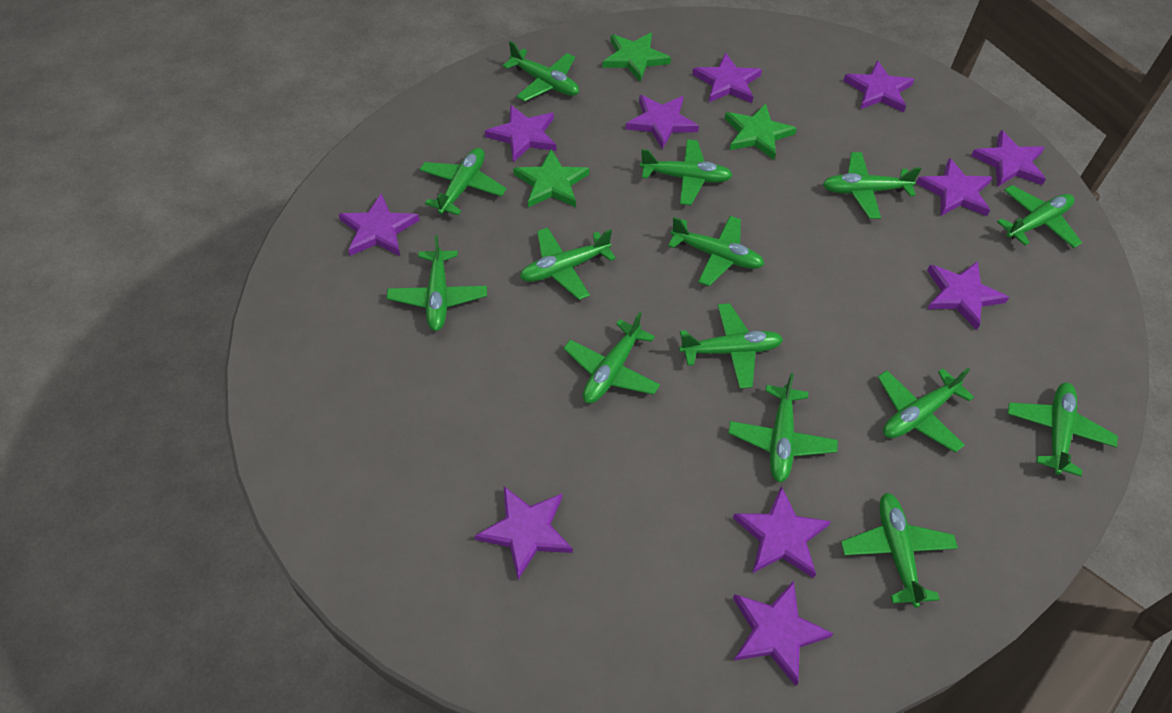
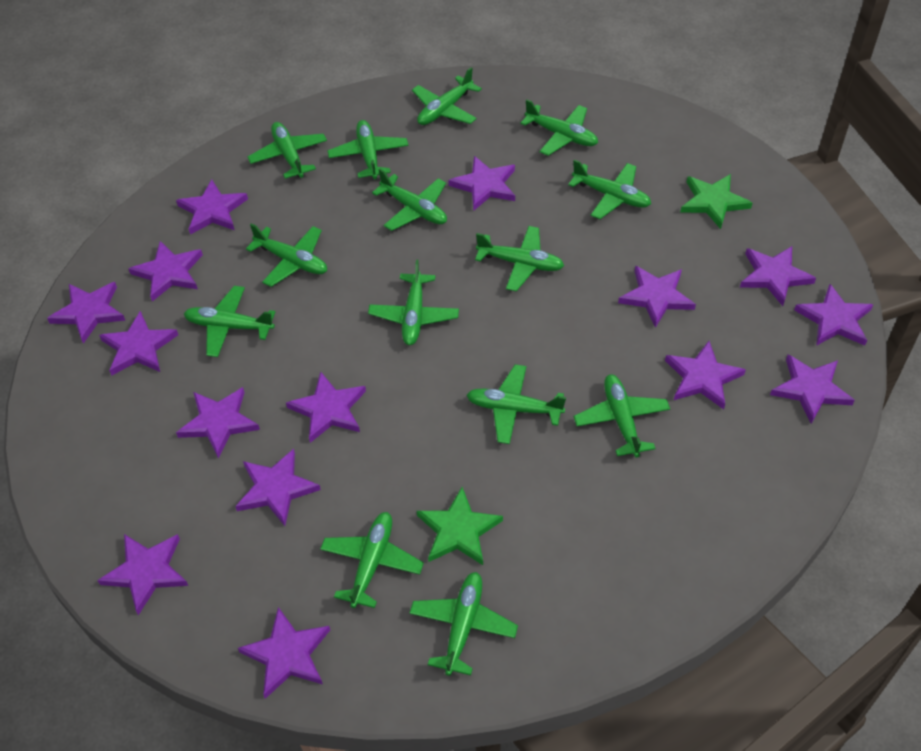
green star: [513,149,590,207] [603,32,671,82] [724,103,797,160] = 3 -> [417,487,503,565] [680,174,752,229] = 2
purple star: [339,193,420,256] [475,486,573,580] [485,105,556,162] [626,95,699,149] [692,53,762,103] [733,486,831,578] [733,581,834,686] [843,61,915,112] [916,158,993,216] [927,261,1009,330] [971,130,1046,186] = 11 -> [47,282,126,344] [97,534,188,615] [99,311,178,376] [129,241,203,301] [176,179,248,235] [176,387,260,459] [235,449,321,526] [238,607,330,699] [286,372,366,443] [448,156,515,210] [618,266,696,328] [665,341,746,409] [740,246,816,306] [770,354,855,424] [794,284,873,346] = 15

